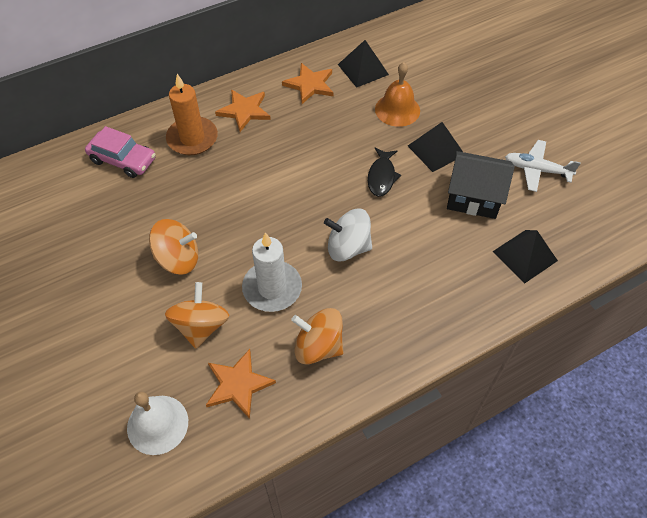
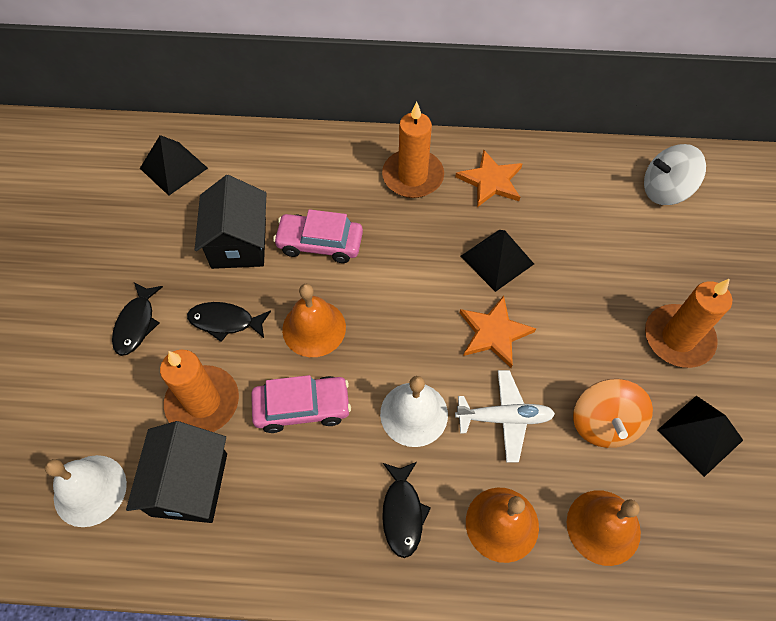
black fish: [368,148,401,197] = 1 -> [112,282,163,356] [187,302,271,342] [382,462,431,558] = 3
black house: [447,151,515,219] = 1 -> [126,421,227,523] [195,175,267,269] = 2
orange bell: [375,62,420,127] = 1 -> [282,284,346,357] [466,488,539,563] [567,490,641,566] = 3
orange candle: [166,74,218,155] = 1 -> [160,350,239,432] [382,101,444,198] [645,279,732,368] = 3
orange spinning top: [149,219,198,275] [165,282,229,348] [291,308,344,364] = 3 -> [573,379,653,448] = 1
orange star: [206,349,276,419] [215,90,271,132] [282,63,334,104] = 3 -> [455,150,522,207] [460,296,536,368] = 2
pink car: [85,126,156,178] = 1 -> [251,375,351,433] [273,209,363,263] = 2
white bell: [127,392,188,455] = 1 -> [45,455,127,527] [380,376,448,447] = 2
white candle: [242,232,302,312] = 1 -> none = 0

